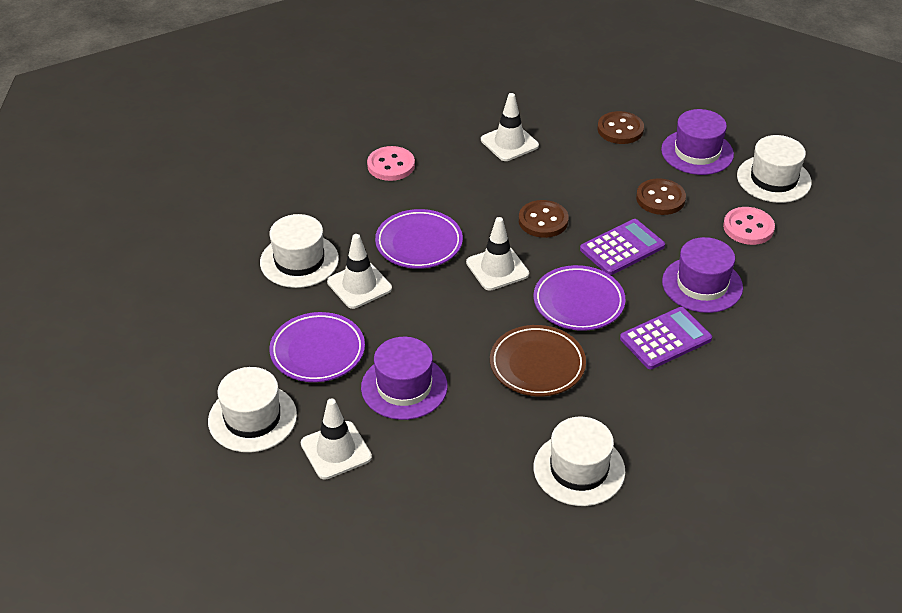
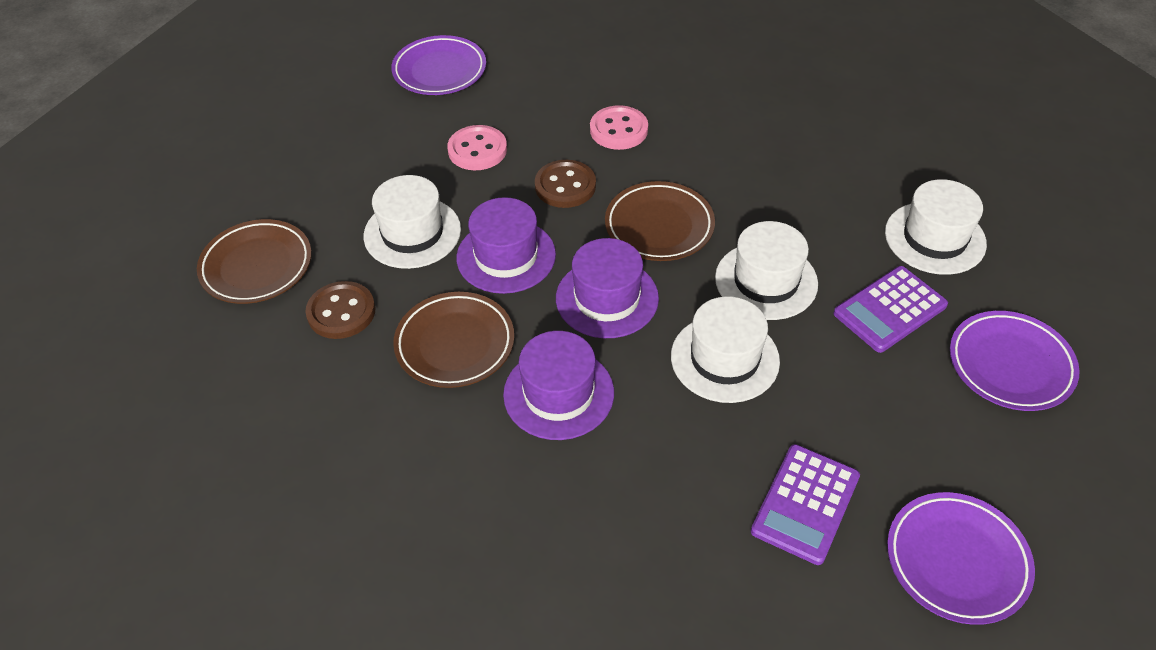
brown button: [519,200,569,238] [598,111,644,144] [636,178,686,215] = 3 -> [306,281,375,339] [535,160,596,208] = 2
brown plate: [490,325,586,396] = 1 -> [197,219,312,304] [393,292,514,388] [605,181,715,261] = 3
white traffic cone: [301,398,372,480] [327,234,392,309] [466,217,529,291] [481,93,539,161] = 4 -> none = 0

